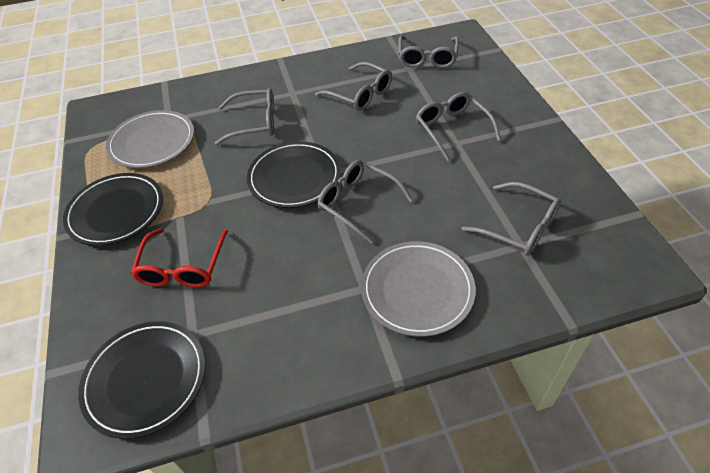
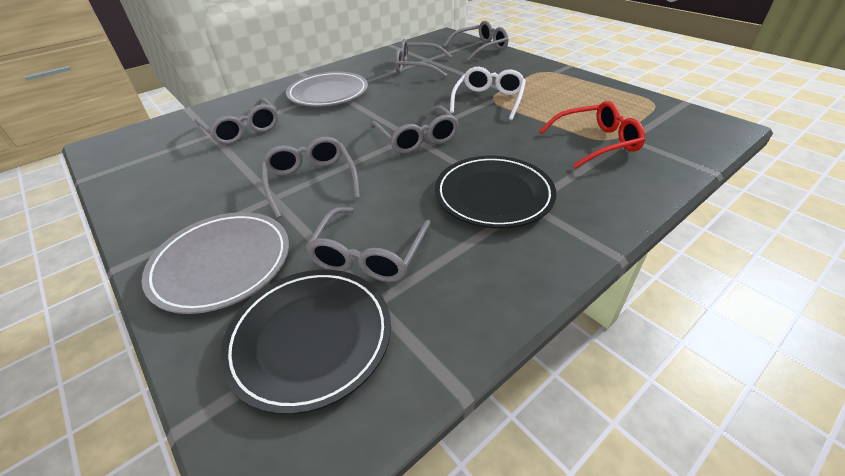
black plate: [63,173,163,246] [78,321,206,439] [247,141,341,208] = 3 -> [220,270,391,415] [435,156,556,229] = 2
white glasses: none = 0 -> [450,67,526,120] = 1

